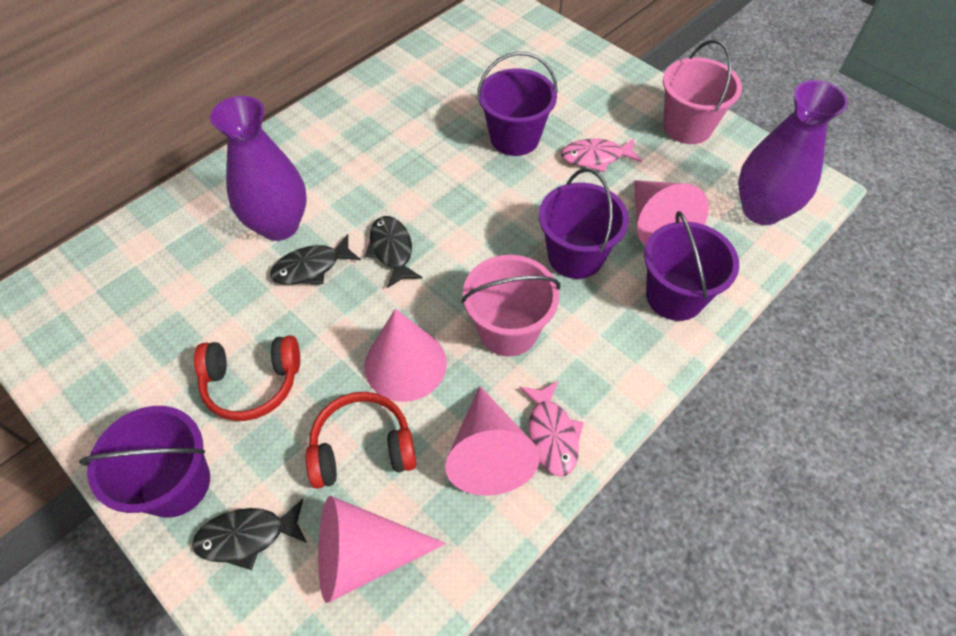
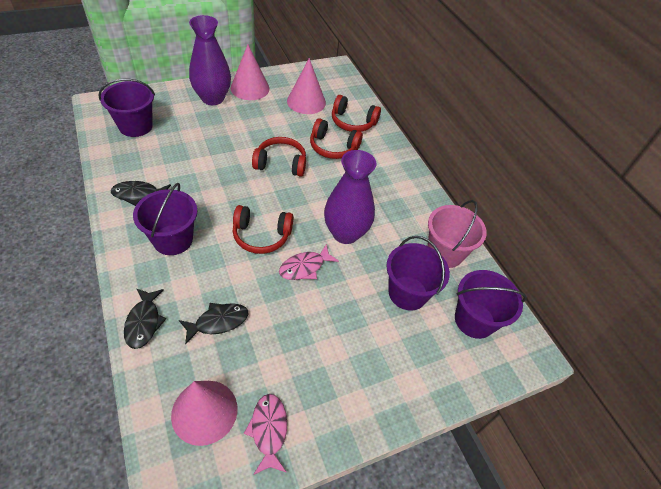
pink bucket: [461,255,561,356] [663,40,742,144] = 2 -> [428,200,487,268] = 1
pink cone: [318,496,446,603] [364,309,447,402] [445,386,540,496] [634,180,709,246] = 4 -> [171,381,238,446] [231,45,269,100] [287,58,326,114] = 3
red headphones: [194,335,300,421] [306,392,416,489] = 2 -> [233,205,293,254] [252,137,306,177] [310,118,363,159] [332,95,381,132] = 4

